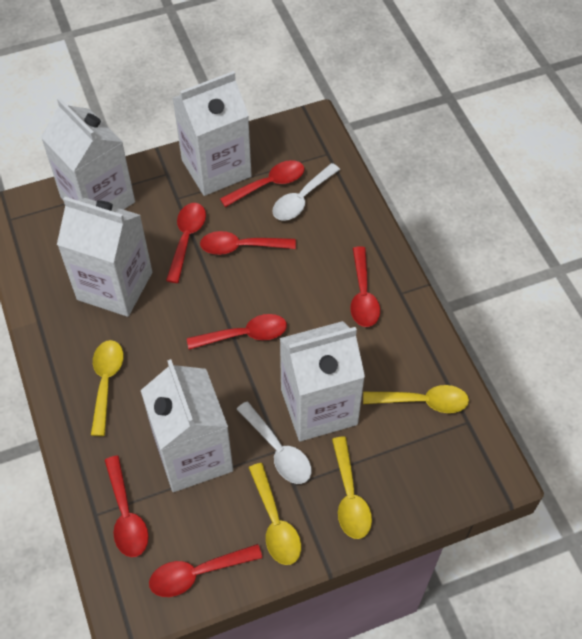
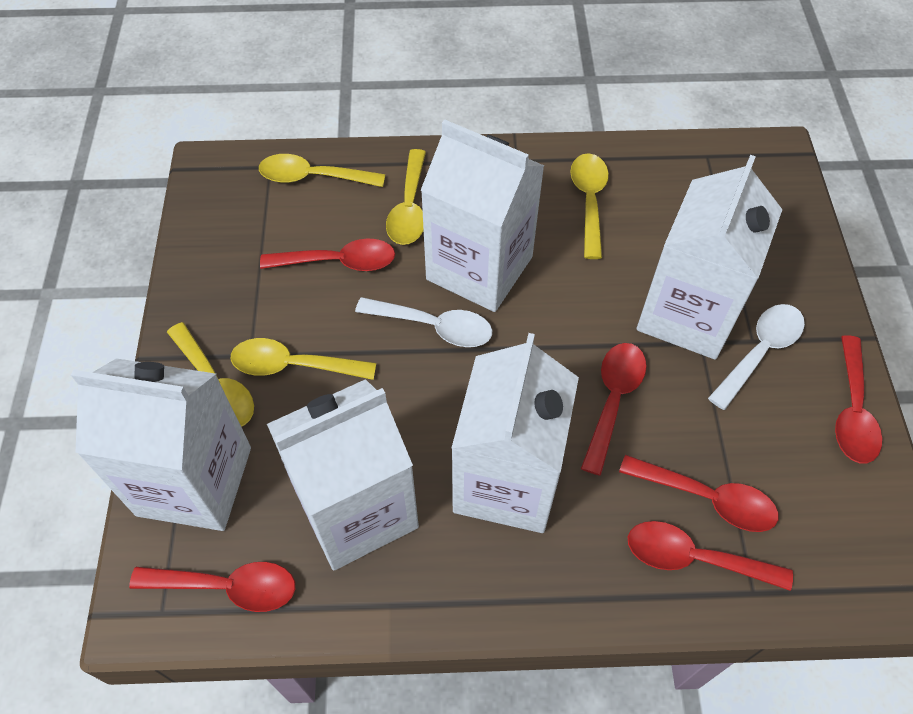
red spoon: [105,456,149,557] [149,544,263,597] [166,203,206,283] [187,314,287,350] [200,231,296,255] [220,160,304,207] [350,246,380,327] = 7 -> [129,562,295,612] [260,238,395,271] [581,343,647,476] [619,455,779,532] [628,521,793,591] [835,335,882,464] = 6
yellow spoon: [91,340,124,436] [249,463,301,565] [332,437,372,539] [363,385,469,413] = 4 -> [167,322,254,427] [231,338,376,380] [259,154,385,187] [386,149,426,245] [570,153,609,259] = 5

